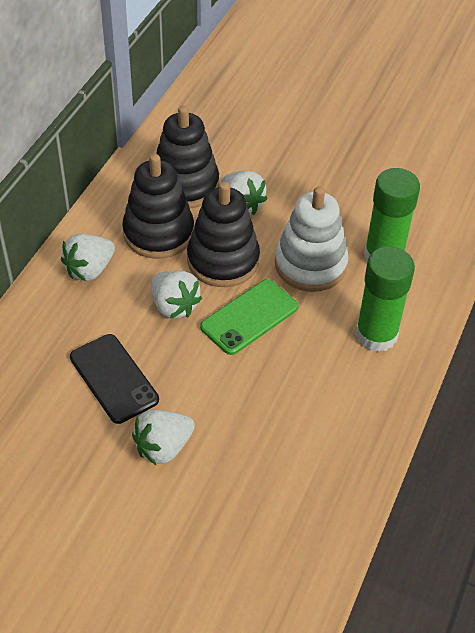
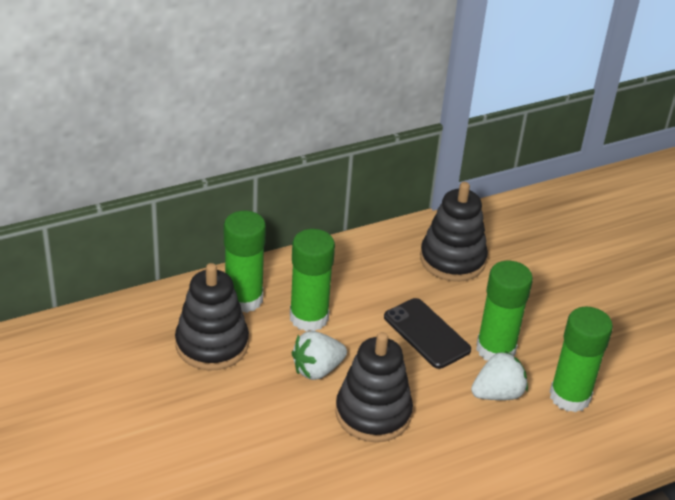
green glue stick: [355,246,415,352] [364,168,420,262] = 2 -> [224,211,266,313] [290,229,335,331] [476,261,533,360] [550,307,613,413] = 4
green phone: [200,279,298,355] = 1 -> none = 0
white stacking toy: [275,186,348,292] = 1 -> none = 0
white strawberry: [61,234,115,281] [132,410,195,466] [151,270,202,319] [221,171,268,215] = 4 -> [292,331,347,380] [471,351,528,400] = 2

